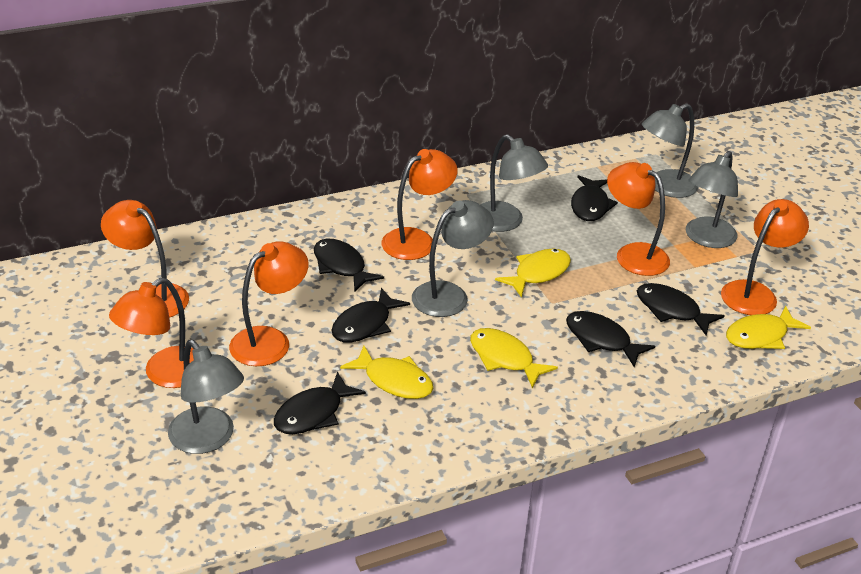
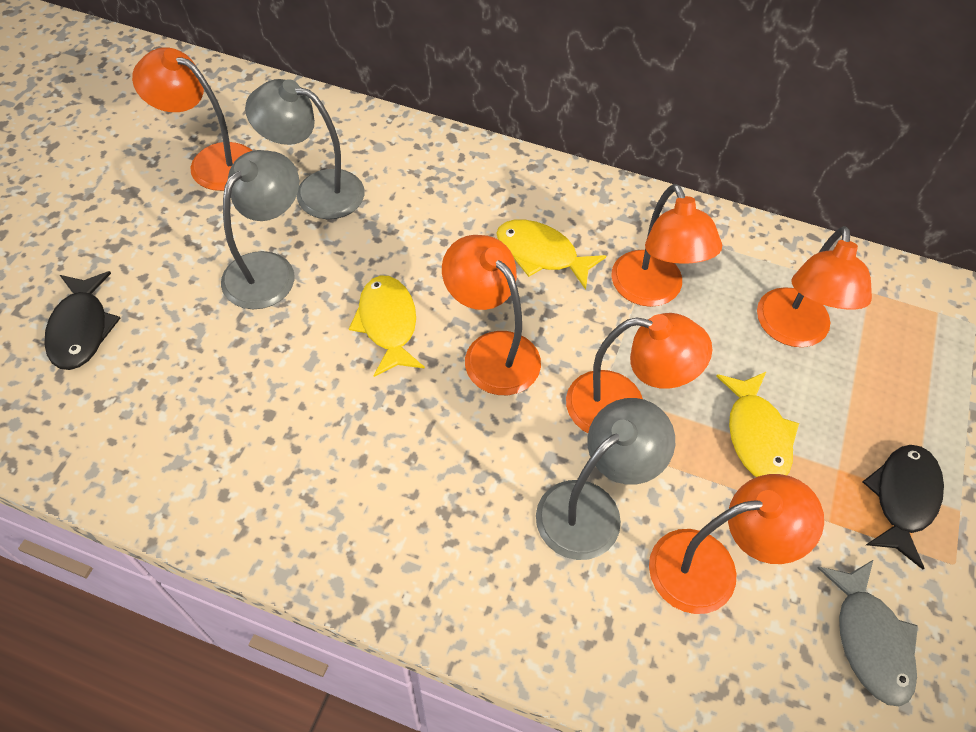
black fish: [274,372,366,434] [314,239,384,292] [332,288,410,342] [566,311,655,367] [571,175,618,221] [637,283,725,335] = 6 -> [44,271,120,370] [863,445,944,570] = 2
grey fish: none = 0 -> [817,560,918,707] = 1
grey lamp: [168,340,244,454] [412,200,494,317] [480,135,548,232] [642,103,698,198] [686,151,738,248] = 5 -> [221,150,299,309] [245,79,365,219] [536,398,675,560] = 3
yellow fish: [340,346,433,399] [470,328,558,388] [495,249,571,298] [726,306,811,349] = 4 -> [349,275,425,377] [496,219,606,290] [716,371,799,477] = 3

